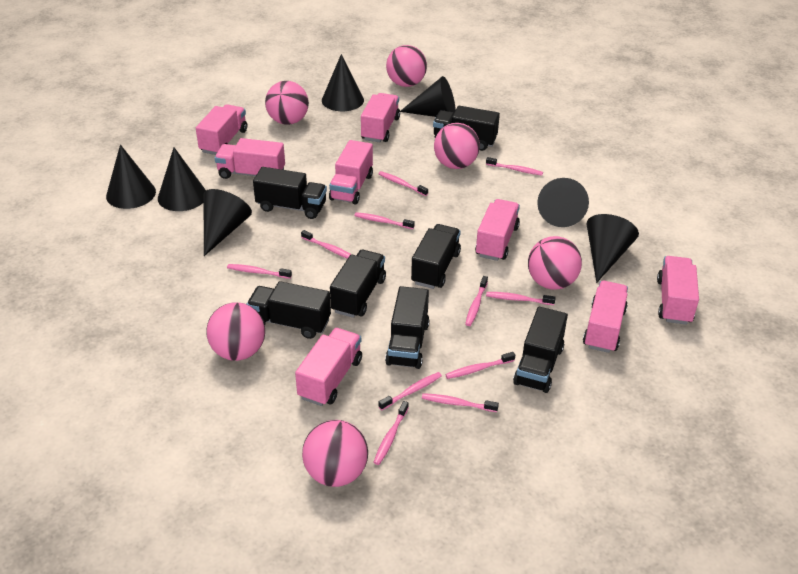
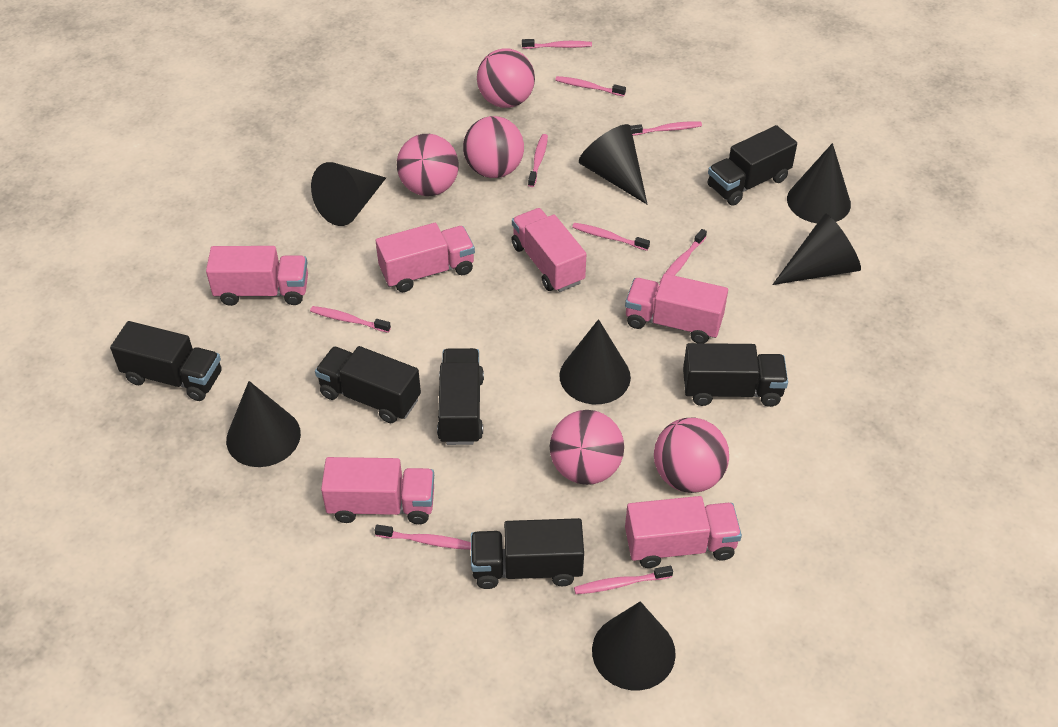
black truck: [247,281,331,339] [253,167,327,219] [330,250,386,318] [385,286,430,369] [411,224,461,289] [433,106,500,151] [513,307,568,393] = 7 -> [110,321,221,401] [315,346,421,423] [437,348,484,445] [471,518,584,589] [683,343,788,407] [707,125,797,206] = 6
pink ball: [206,302,265,361] [265,81,309,125] [302,420,368,487] [386,45,427,87] [434,123,480,169] [528,236,582,290] = 6 -> [397,134,459,196] [463,116,524,178] [477,49,535,108] [550,410,624,485] [654,418,729,493] = 5
pink toothbrush: [227,264,292,279] [301,230,351,259] [354,212,415,229] [373,401,409,465] [378,171,428,196] [379,372,442,410] [422,393,499,412] [445,352,515,379] [465,276,488,326] [486,157,543,175] [486,292,556,305] = 11 -> [310,306,391,333] [375,525,471,550] [522,39,592,49] [528,134,548,187] [555,76,626,96] [572,223,650,251] [574,566,673,594] [631,121,702,136] [660,229,707,282] = 9
pink truck: [196,104,247,155] [215,138,285,179] [295,328,362,406] [329,140,373,205] [361,93,400,142] [475,199,520,261] [583,281,628,353] [657,256,699,325] = 8 -> [206,246,308,306] [321,457,434,524] [376,223,475,292] [511,208,586,292] [625,274,728,343] [625,496,742,568] = 6

